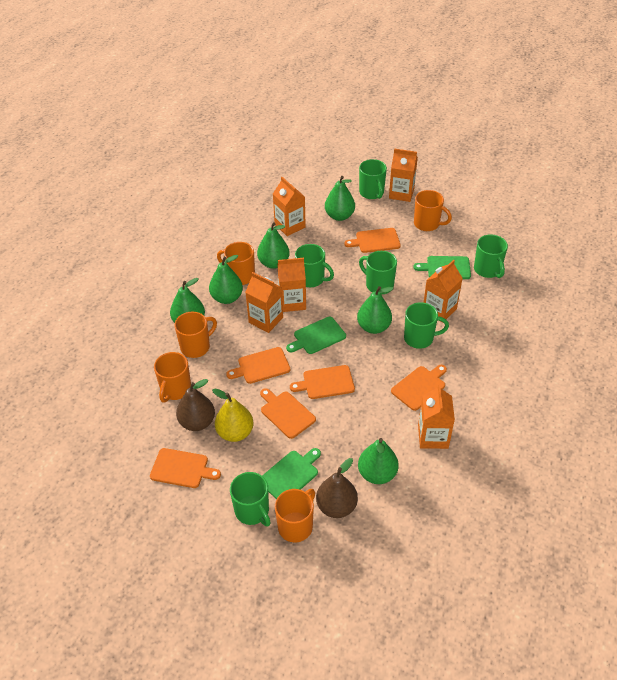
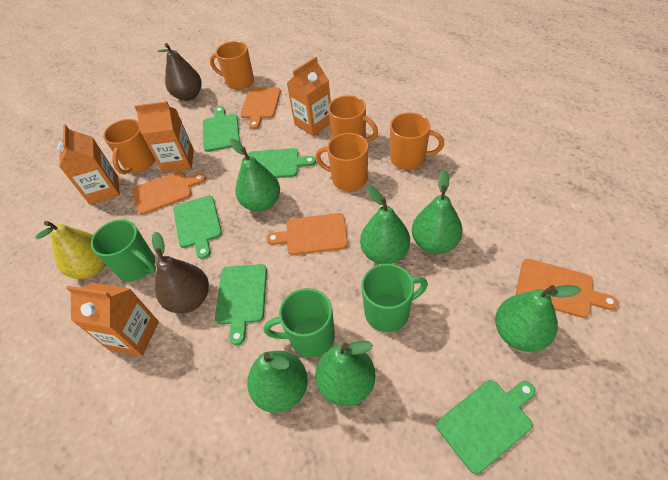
green cutting board: [262,448,321,499] [286,317,346,354] [413,256,471,279] = 3 -> [173,195,222,259] [203,106,240,152] [215,264,267,345] [248,148,316,178] [436,380,535,474] = 5
green mug: [230,472,271,526] [295,244,334,287] [359,159,387,199] [359,251,397,294] [404,302,449,349] [474,234,508,278] = 6 -> [91,219,156,281] [264,288,335,358] [361,263,428,332] = 3
orange carton: [245,272,283,333] [273,177,306,236] [277,258,306,312] [389,148,418,202] [418,384,455,449] [424,260,463,323] = 6 -> [57,124,120,205] [66,283,159,356] [134,101,194,173] [286,57,331,136] = 4
orange cutting board: [150,448,221,488] [226,347,290,384] [260,388,316,439] [290,365,355,399] [345,228,401,253] [391,365,447,411] = 6 -> [133,171,206,215] [240,87,281,129] [266,213,348,255] [516,259,618,318] = 4

